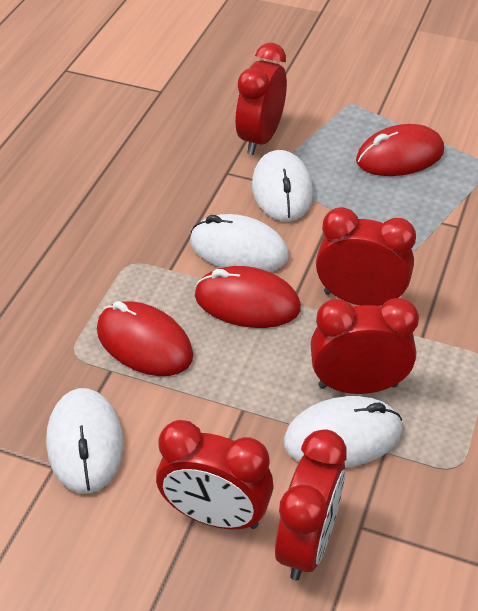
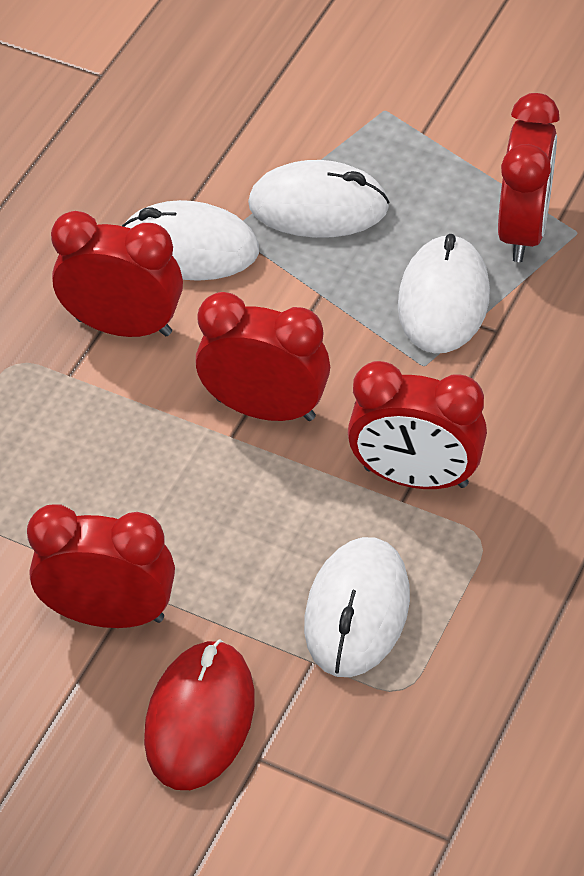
red mouse: [97,301,193,376] [195,266,301,328] [356,124,444,176] = 3 -> [144,639,255,790] = 1

